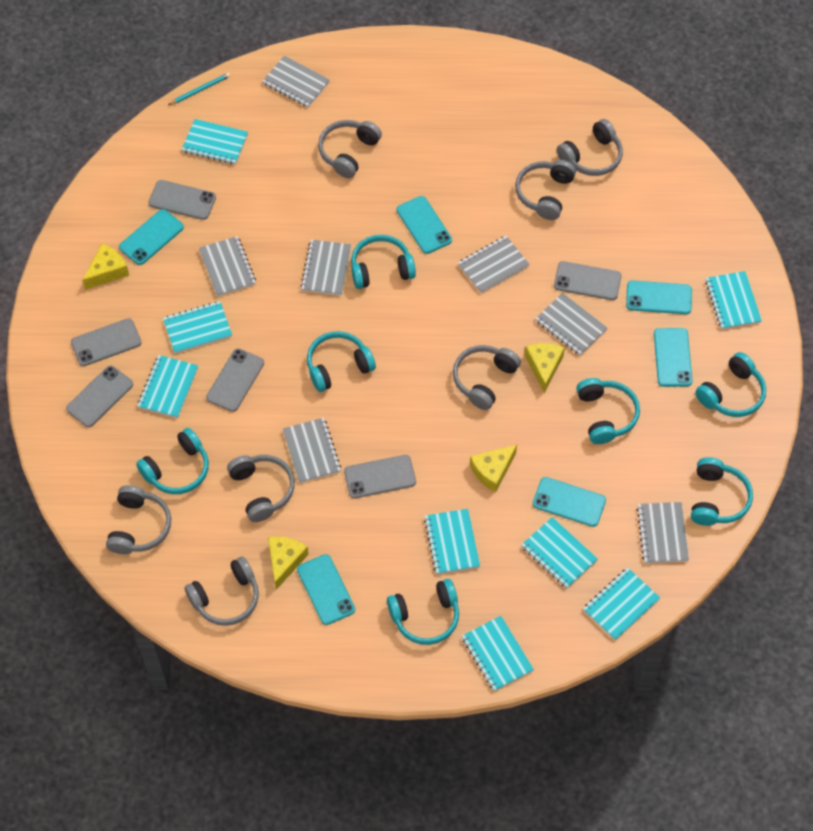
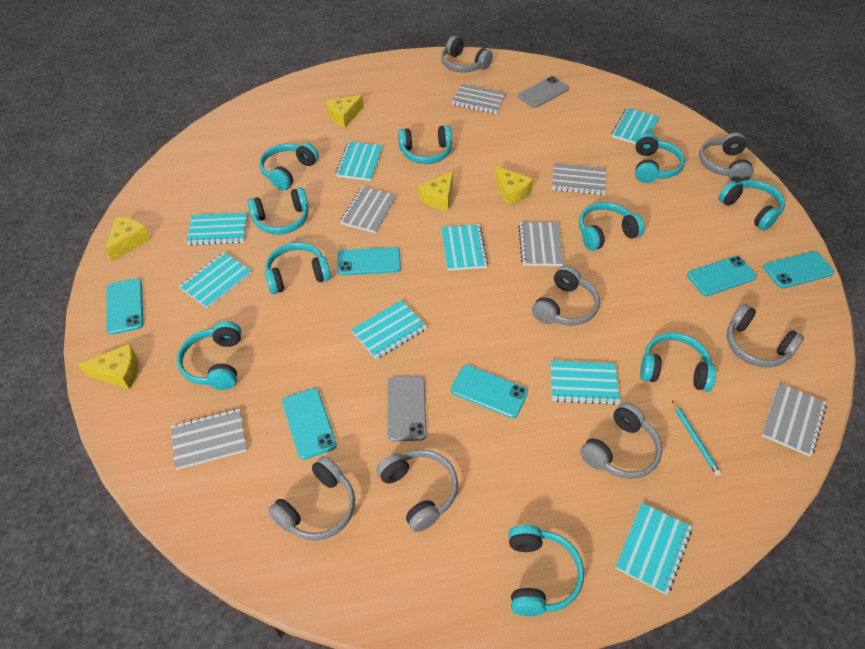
grey notebook: [199,236,256,297] [262,55,330,107] [283,418,341,483] [300,240,351,296] [458,236,529,293] [535,293,607,355] [636,502,689,563] = 7 -> [171,409,247,470] [340,186,396,233] [452,84,506,114] [518,222,563,266] [552,163,606,195] [762,383,827,457] = 6
grey phone: [66,366,133,427] [71,318,142,366] [148,180,216,220] [206,348,264,412] [344,455,416,498] [554,261,622,300] = 6 -> [388,376,427,441] [518,76,569,108] = 2
turquoise headphones: [136,428,209,494] [307,331,376,392] [351,235,416,289] [387,579,459,645] [576,378,640,444] [691,457,753,526] [695,352,766,417] = 7 -> [177,321,241,390] [247,187,308,235] [259,143,319,190] [265,242,331,294] [398,125,452,164] [509,525,584,616] [579,202,645,251] [635,133,685,183] [640,332,716,392] [718,180,785,231] = 10
yellow cheese: [83,244,129,290] [268,536,308,590] [470,445,517,492] [525,343,565,393] = 4 -> [78,343,138,389] [105,217,151,261] [326,95,364,128] [418,171,453,211] [494,166,533,205] = 5

